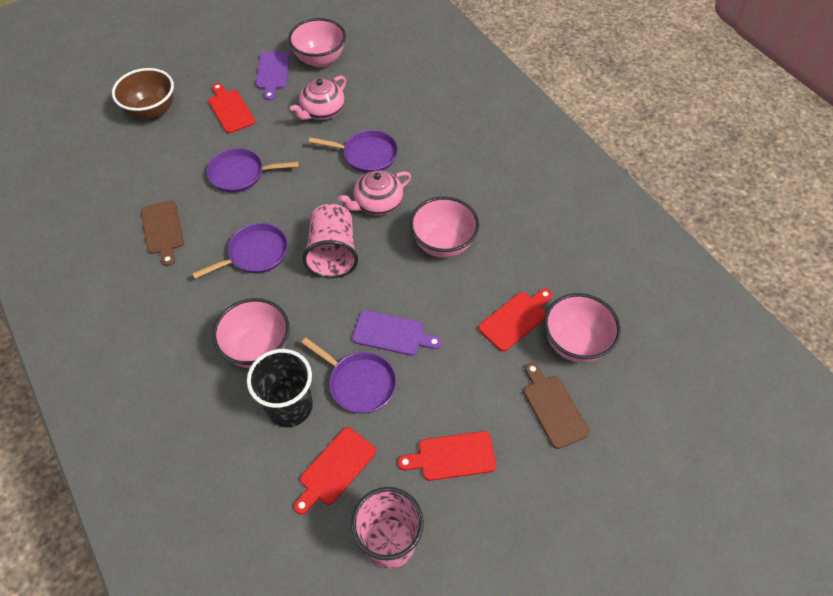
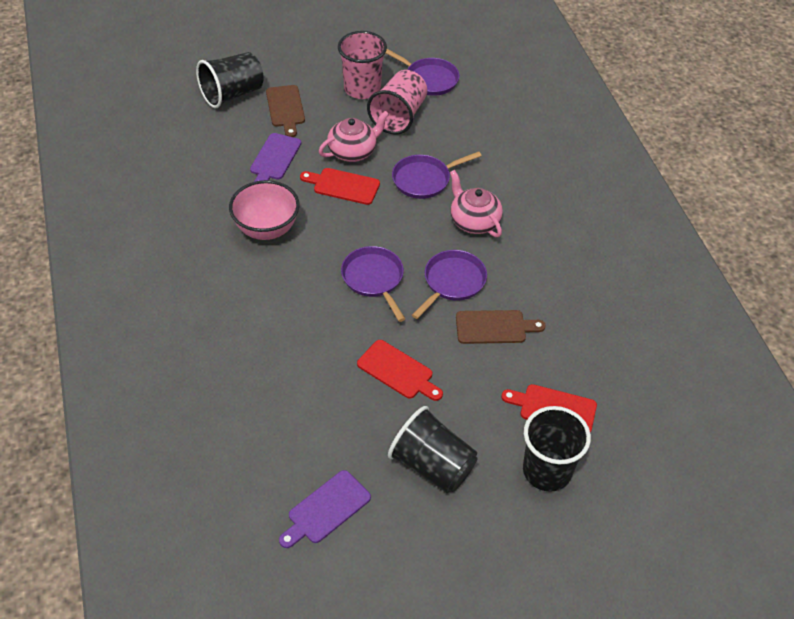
black cup: [247,349,313,427] = 1 -> [196,52,264,108] [388,406,478,493] [523,406,591,492] = 3
brown bowl: [112,68,174,120] = 1 -> none = 0
pink bowl: [213,298,290,368] [288,18,346,68] [410,197,479,258] [544,293,621,363] = 4 -> [229,180,300,240] = 1
red cutting board: [208,83,255,133] [294,427,376,515] [398,431,496,481] [478,289,552,352] = 4 -> [300,168,380,205] [357,340,443,401] [501,384,597,433] = 3

